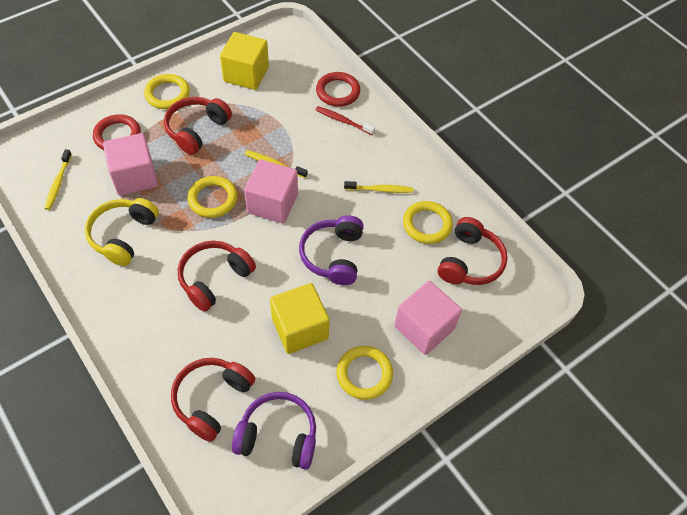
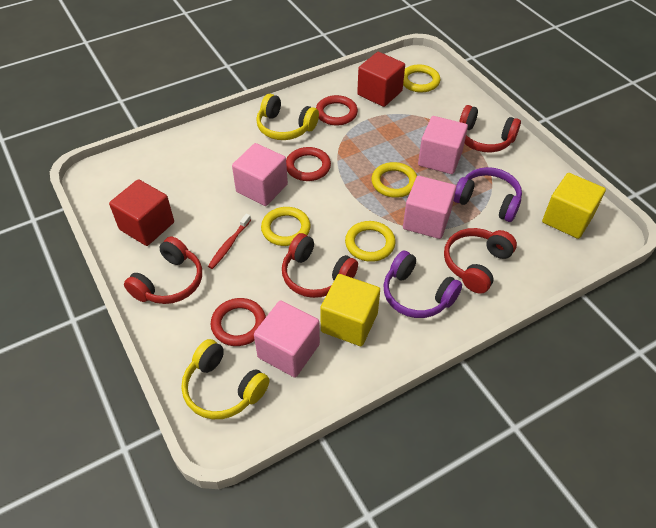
pink cube: [103,133,158,196] [244,159,298,224] [394,281,462,355] = 3 -> [232,143,288,206] [254,300,320,378] [403,176,456,239] [418,116,468,174] = 4
red cube: none = 0 -> [109,179,174,246] [357,52,405,107] = 2
red ring: [93,114,141,150] [316,72,360,107] = 2 -> [211,298,266,346] [286,147,331,181] [316,95,358,126] = 3
yellow headphones: [85,198,159,266] = 1 -> [181,339,269,419] [256,94,319,140] = 2
yellow toothbrush: [44,149,72,210] [245,150,308,178] [344,181,413,193] = 3 -> none = 0

